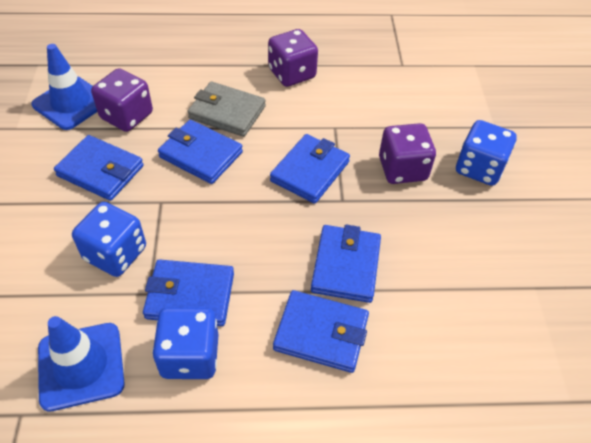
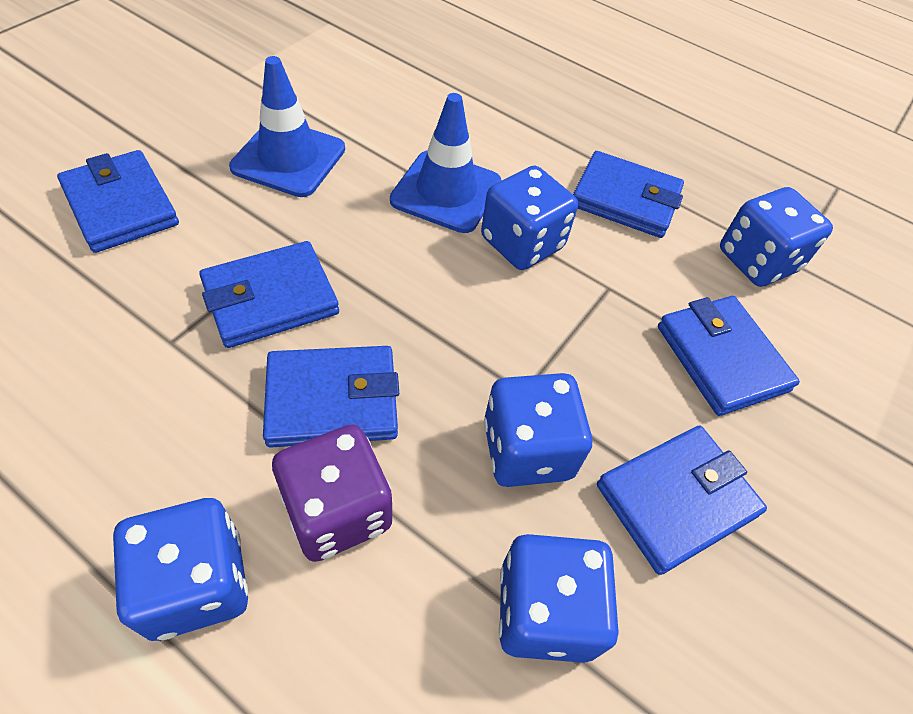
blue dice: [72,202,146,277] [153,308,218,379] [456,120,517,186] = 3 -> [113,498,248,641] [481,166,578,270] [484,373,592,487] [499,534,618,663] [720,187,833,287] = 5
grey wallet: [187,82,266,137] = 1 -> none = 0
purple dice: [91,68,153,132] [268,29,318,87] [379,123,436,184] = 3 -> [272,424,392,562] = 1

